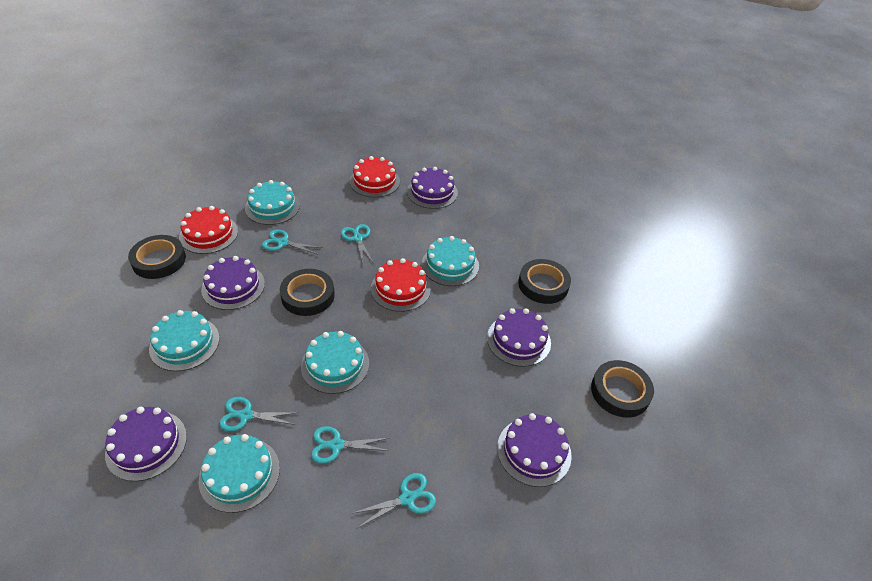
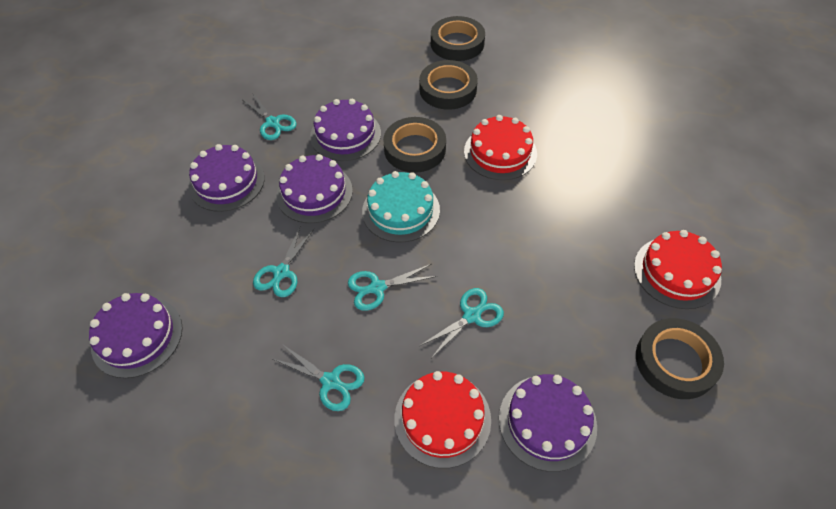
turquoise cake: [149,310,220,371] [199,434,280,513] [245,180,300,225] [301,331,369,394] [422,236,479,286] = 5 -> [362,171,440,242] = 1

